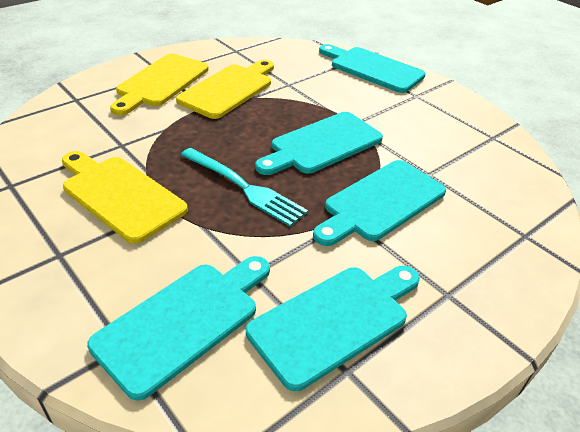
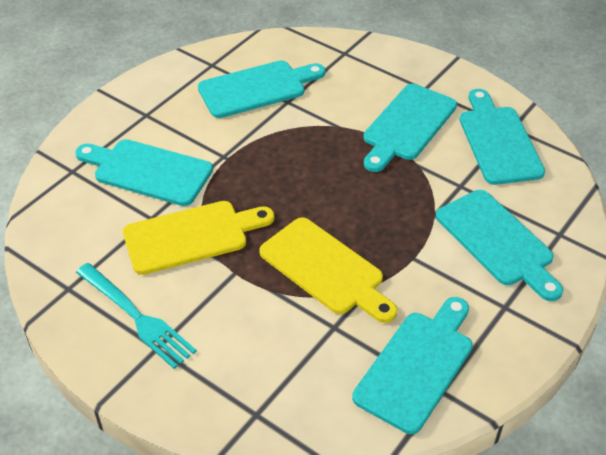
turquoise cutting board: [87,256,270,401] [246,266,420,391] [255,112,383,175] [313,160,446,246] [319,44,425,93] = 5 -> [75,139,213,206] [198,61,325,118] [352,297,473,434] [363,84,457,172] [436,190,563,301] [459,89,545,185] = 6
yellow cutting board: [62,151,188,244] [110,54,209,115] [176,60,274,119] = 3 -> [123,201,274,275] [259,218,397,323] = 2

